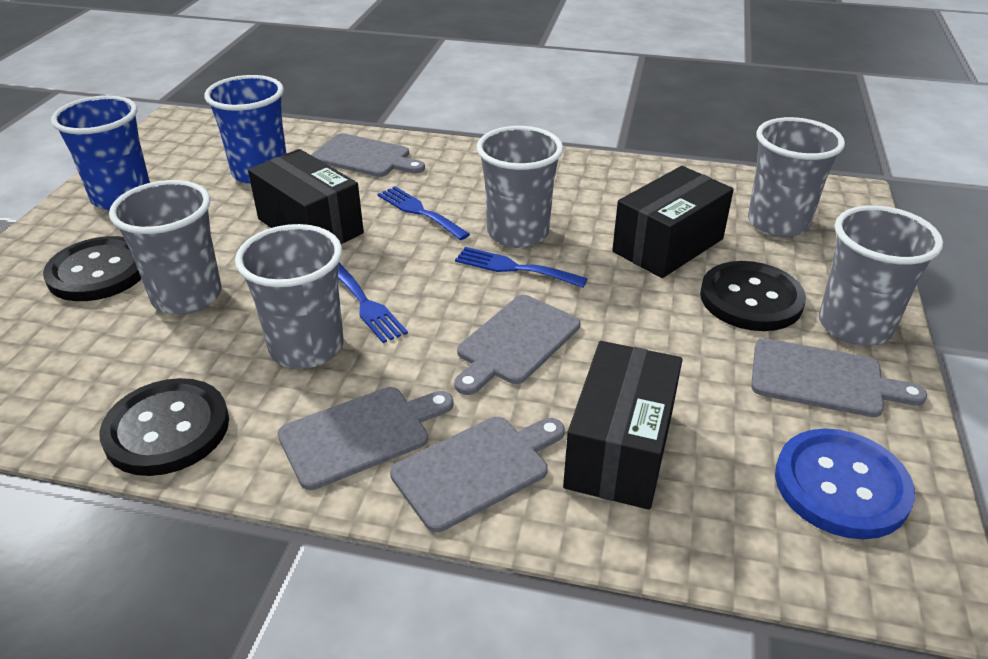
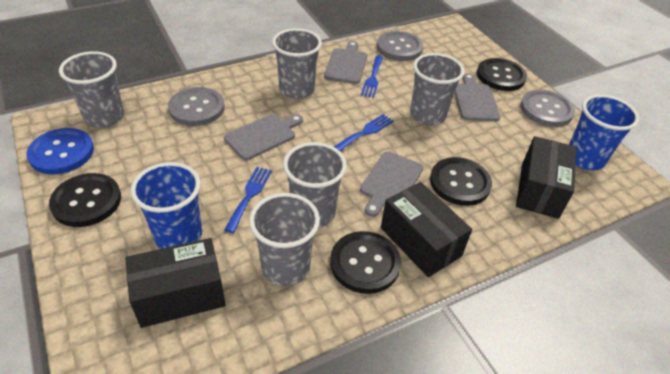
black button: [43,236,141,301] [100,378,229,476] [700,261,806,331] = 3 -> [49,173,121,227] [330,231,401,294] [430,157,492,206] [477,58,527,91] = 4
grey button: none = 0 -> [168,87,225,126] [377,31,423,61] [520,90,575,127] = 3
grey cutting board: [277,387,454,490] [311,133,425,177] [390,417,565,532] [454,295,580,395] [751,338,927,417] = 5 -> [224,114,303,160] [324,41,367,84] [360,152,423,217] [455,73,500,121] = 4

